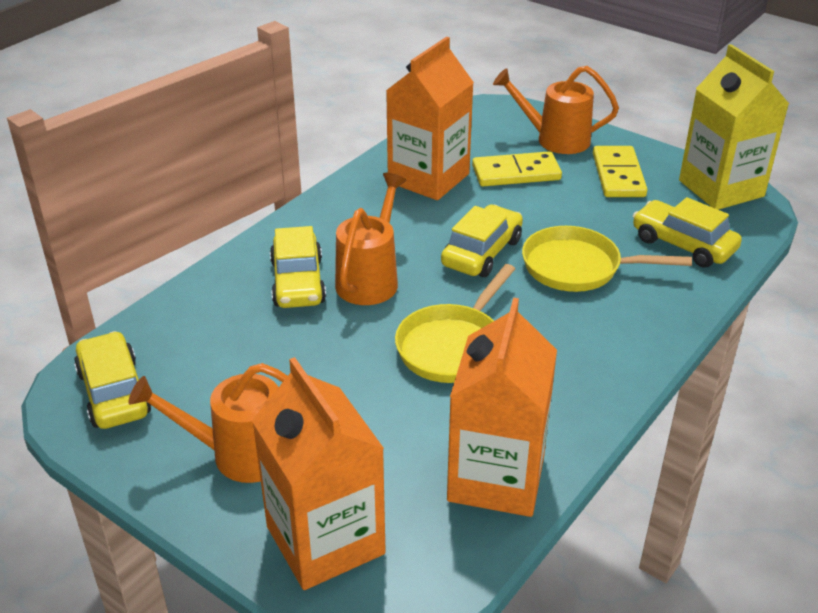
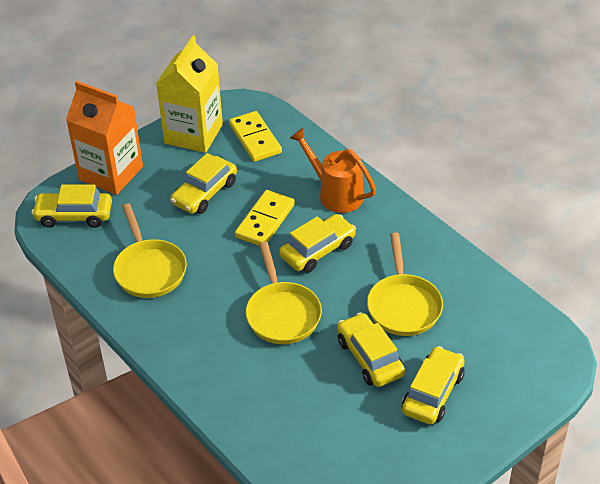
orange carton: [252,357,386,590] [386,36,474,200] [447,298,557,517] = 3 -> [66,81,143,195] = 1
orange watering can: [128,363,287,483] [335,173,406,305] [493,66,619,154] = 3 -> [290,128,376,213] = 1
yellow car: [74,331,151,429] [270,226,326,308] [441,205,523,277] [633,197,742,268] = 4 -> [32,185,112,228] [170,153,237,214] [279,214,356,273] [337,312,405,387] [402,346,465,424] = 5
yellow pan: [395,264,515,383] [522,226,692,292] = 2 -> [113,204,187,298] [245,242,322,344] [367,233,443,336] = 3

